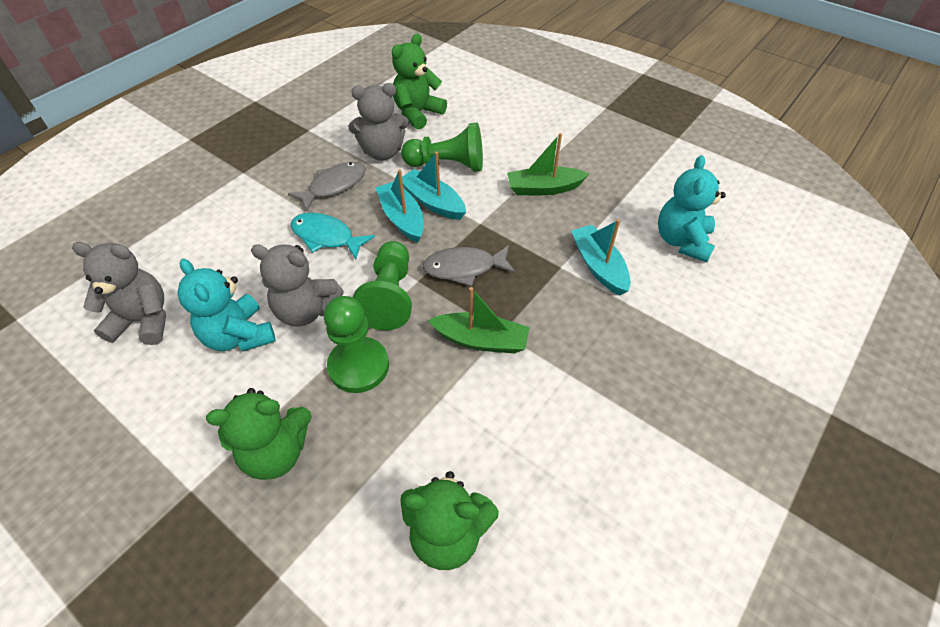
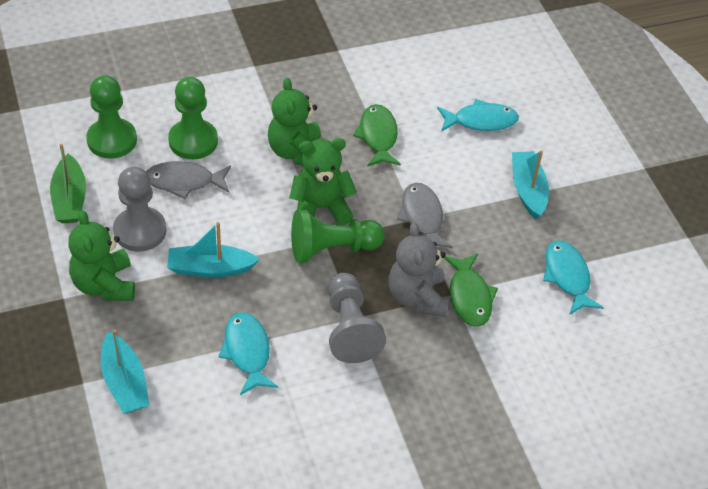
green boat: [428,287,530,353] [507,133,589,195] = 2 -> [50,144,86,223] = 1
green fish: none = 0 -> [353,104,401,167] [444,253,498,327] = 2
grey pawn: none = 0 -> [113,167,167,252] [328,273,386,363] = 2
grey teddy bear: [72,242,166,345] [251,244,344,326] [349,83,409,160] = 3 -> [389,223,449,317] = 1
turquoise fish: [291,213,375,259] = 1 -> [218,313,278,395] [437,99,519,132] [543,241,604,315] = 3
turquoise teddy bear: [177,259,276,352] [658,155,726,263] = 2 -> none = 0

